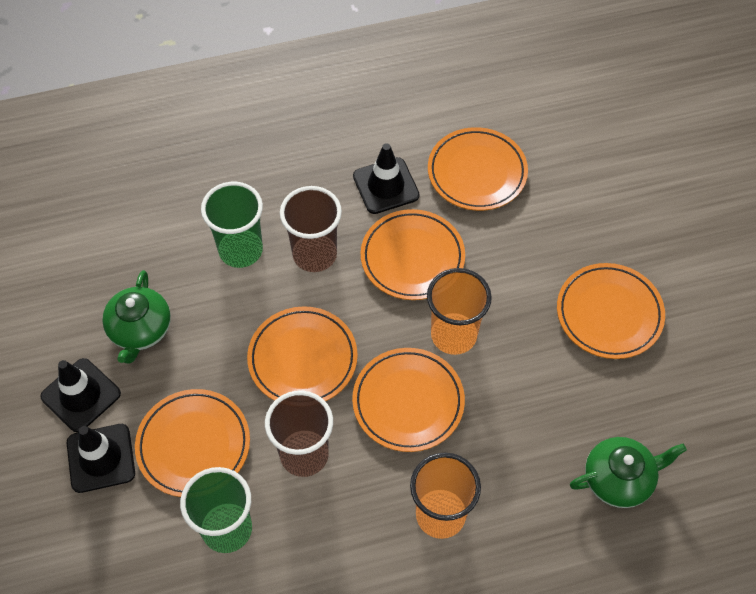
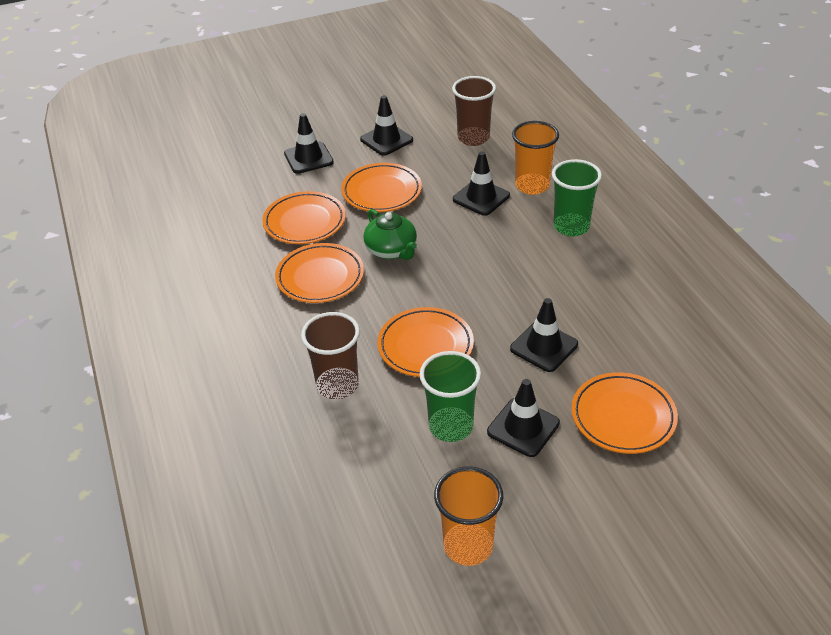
black traffic cone: [40,358,121,432] [67,424,135,493] [353,143,419,214] = 3 -> [284,113,334,174] [360,95,413,156] [453,151,510,216] [487,379,560,457] [510,298,578,372] = 5
green teapot: [102,270,171,363] [570,437,687,508] = 2 -> [363,209,417,260] = 1
orange plate: [135,389,250,497] [247,306,358,401] [352,348,465,452] [361,209,465,300] [428,127,528,211] [557,263,665,359] = 6 -> [262,191,346,244] [275,243,364,303] [341,163,422,212] [377,307,474,377] [571,372,678,454] = 5

